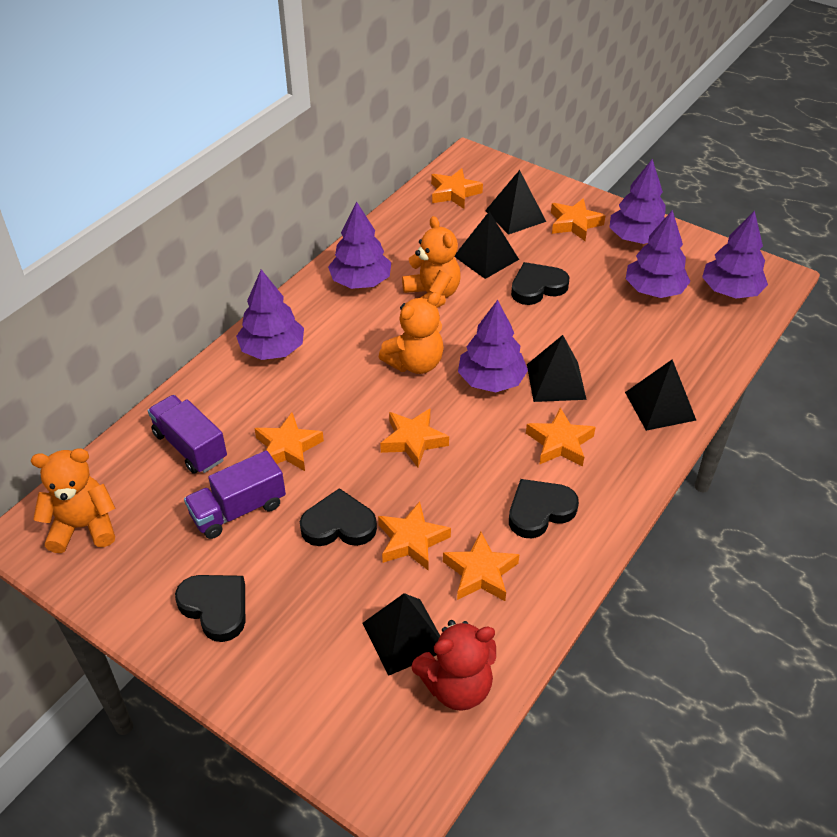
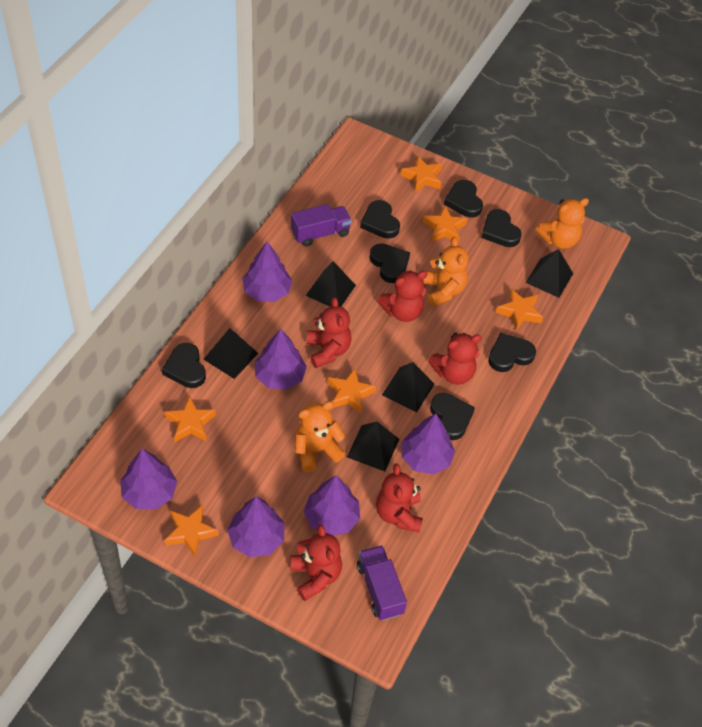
black heart: [175,575,245,642] [300,488,377,546] [509,479,579,538] [511,262,569,305] = 4 -> [162,343,206,388] [360,200,400,239] [370,243,410,283] [430,393,475,440] [444,180,483,218] [481,209,522,247] [488,333,536,372] = 7
orange star: [254,412,324,471] [378,501,451,570] [380,408,449,468] [431,168,483,209] [443,532,520,601] [526,407,596,467] [551,198,606,241] = 7 -> [164,505,219,557] [165,396,216,442] [328,368,376,414] [400,156,442,192] [423,206,467,244] [496,289,543,330] = 6
red teddy bear: [411,620,496,711] = 1 -> [290,524,342,601] [306,297,352,368] [376,463,423,533] [377,270,427,322] [428,332,482,385] = 5

